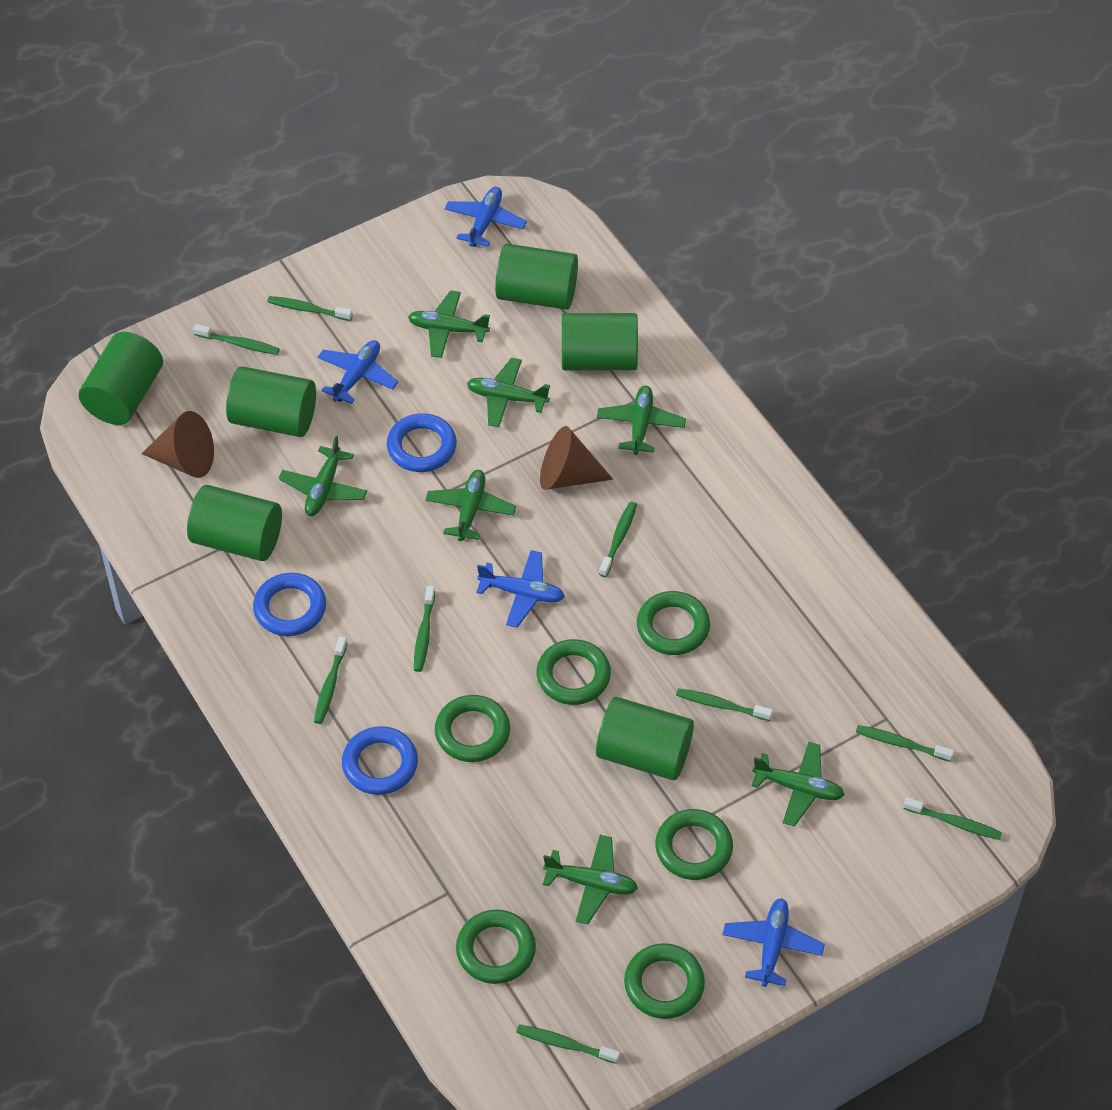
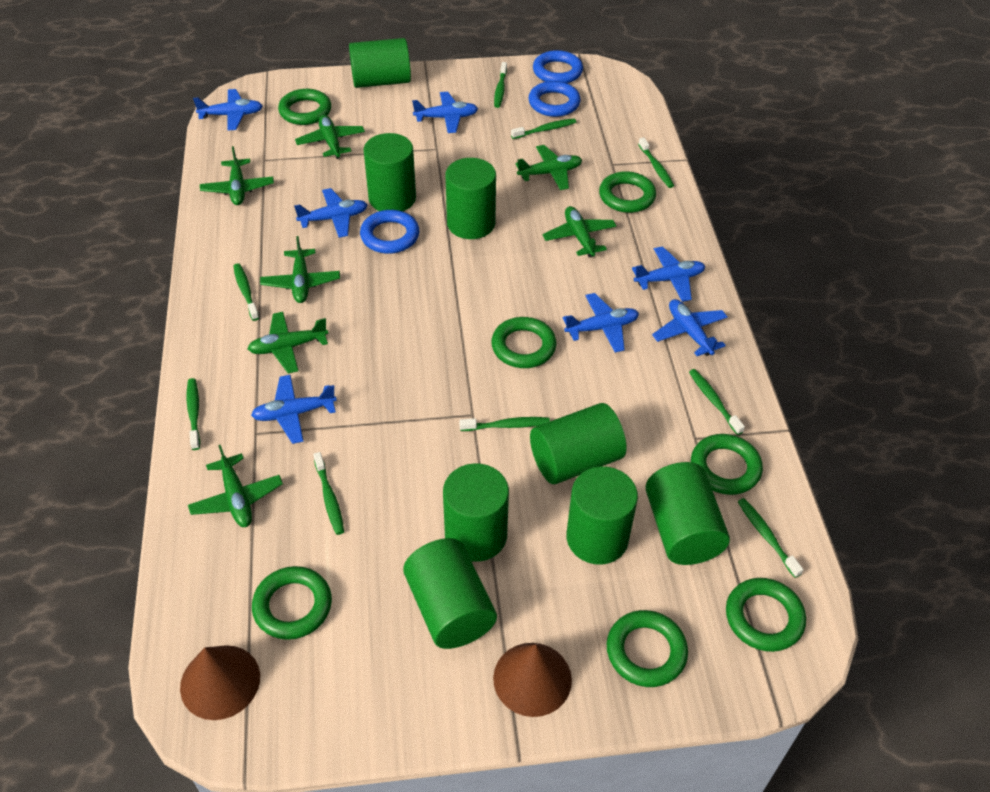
blue plane: [317,340,398,404] [445,187,527,247] [476,550,565,628] [723,898,825,987] = 4 -> [193,89,263,131] [251,375,337,444] [294,188,367,238] [412,92,478,133] [563,293,639,353] [632,246,705,302] [652,299,728,356] = 7
green cylinder: [78,332,163,425] [187,485,282,561] [226,366,316,437] [495,244,578,310] [562,313,638,370] [596,697,694,781] = 6 -> [349,38,411,88] [363,133,416,211] [403,538,497,649] [443,463,509,562] [446,158,496,239] [530,403,627,484] [567,466,638,565] [645,462,730,565] = 8
green ring: [435,695,510,762] [456,910,536,984] [536,639,611,705] [624,943,705,1019] [637,591,710,655] [655,809,733,880] = 6 -> [252,566,332,640] [278,89,331,125] [491,317,556,368] [599,171,656,213] [607,610,688,687] [691,434,763,495] [726,578,806,652] = 7

